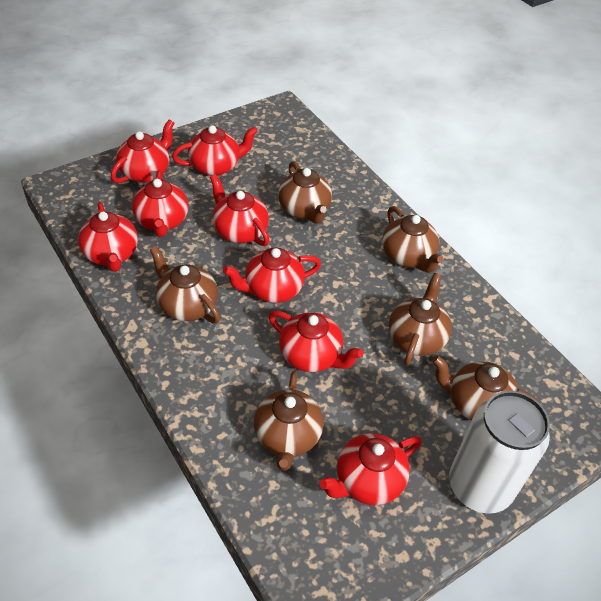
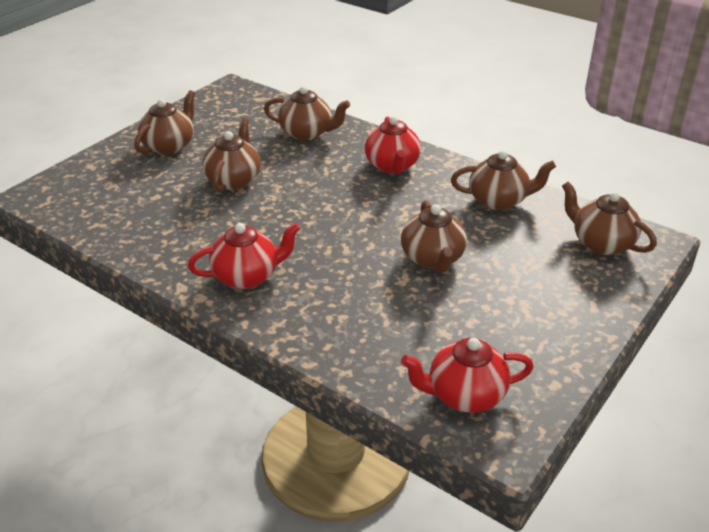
red teapot: [78,202,138,272] [111,120,174,183] [132,170,188,237] [172,125,258,176] [210,174,270,246] [223,248,321,303] [268,311,363,372] [320,433,422,505] = 8 -> [188,223,300,289] [365,116,421,174] [401,338,534,413] = 3
white can: [449,391,550,514] = 1 -> none = 0

